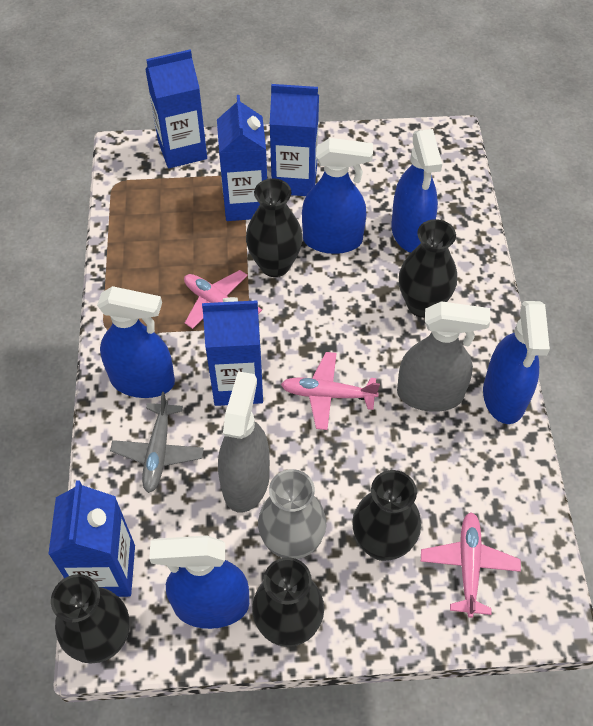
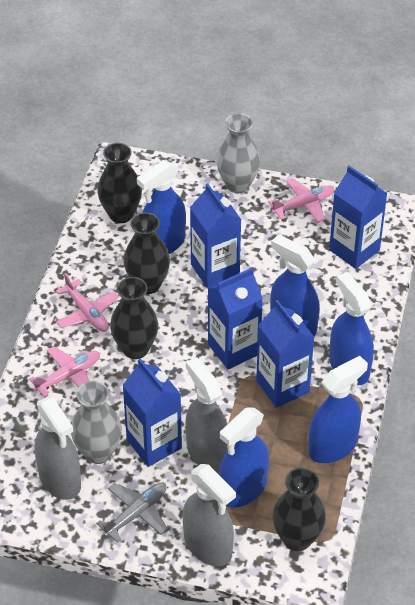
black vase: [51,574,130,664] [246,178,302,277] [252,557,324,647] [352,470,421,561] [399,219,457,318] = 5 -> [97,143,142,223] [110,277,158,359] [124,212,170,294] [273,468,326,551] = 4
grey spray bottle: [218,371,270,513] [397,301,490,412] = 2 -> [35,396,81,500] [183,464,236,566] [185,357,228,472] = 3
grey vase: [258,469,326,559] = 1 -> [71,381,122,464] [217,113,260,193] = 2

